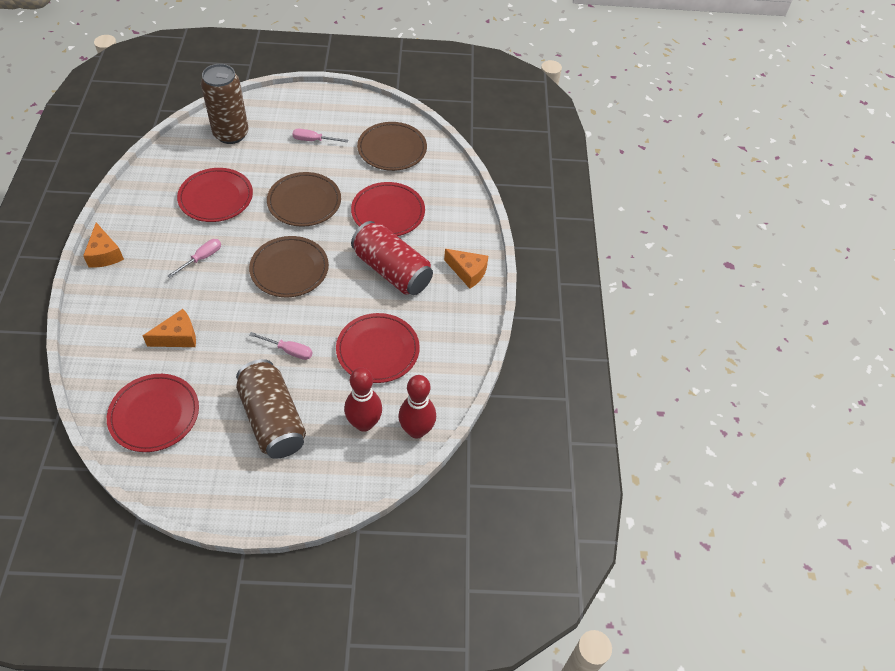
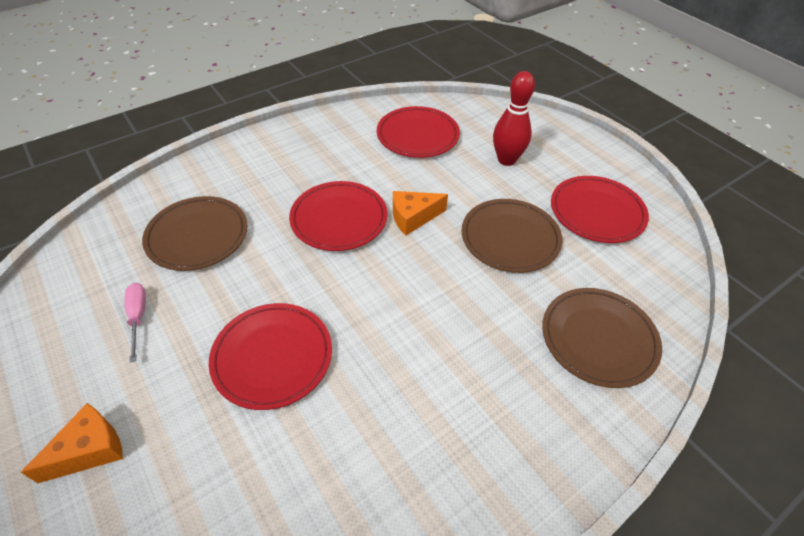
brown can: [201,64,248,144] [236,359,306,459] = 2 -> none = 0
orange cheese: [83,222,124,268] [143,309,196,347] [444,249,488,289] = 3 -> [20,403,123,483] [393,191,448,235] = 2
pink screwdriver: [167,239,221,278] [249,332,313,360] [293,129,348,142] = 3 -> [125,283,146,362] = 1
red bowling pin: [344,367,382,432] [398,375,436,438] = 2 -> [493,71,535,166] = 1
red can: [351,221,433,295] = 1 -> none = 0

